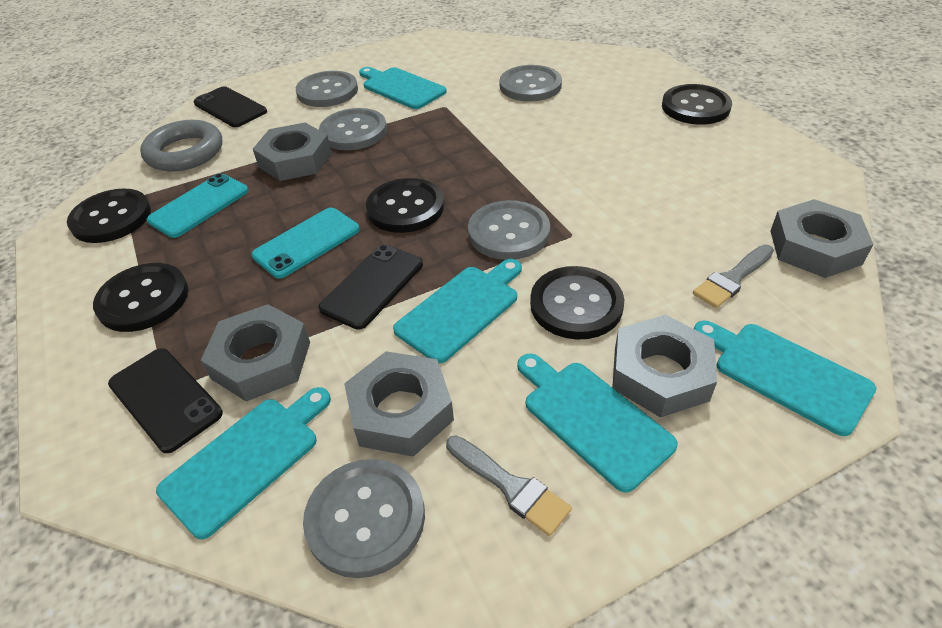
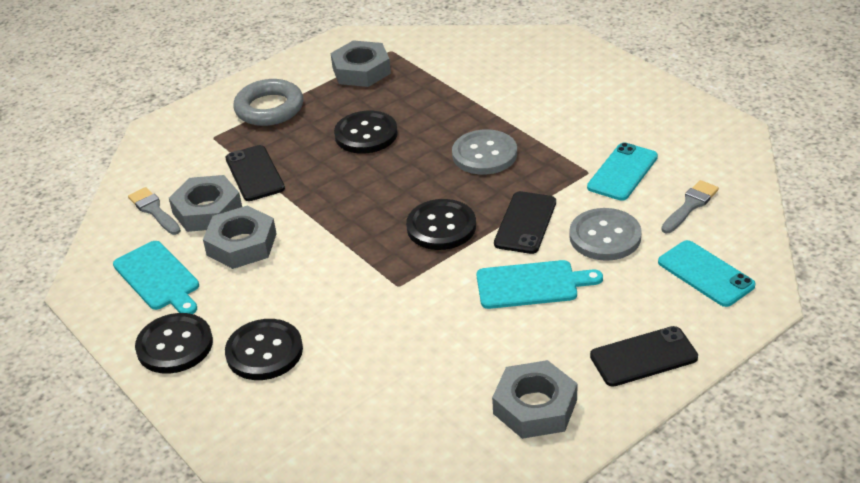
black button: [67,188,151,243] [93,263,189,332] [366,178,444,233] [530,266,624,339] [662,84,732,125] = 5 -> [135,313,213,374] [225,319,303,380] [334,111,398,154] [406,199,476,250] = 4
grey button: [296,71,358,107] [303,459,425,578] [319,108,387,150] [468,200,550,260] [500,65,562,102] = 5 -> [452,129,517,175] [569,208,642,261] = 2
grey nut: [201,304,310,401] [253,123,331,181] [344,351,454,457] [612,315,717,418] [770,199,874,278] = 5 -> [169,175,242,232] [203,206,277,269] [331,40,391,87] [492,360,577,439] = 4
turquoise cutting board: [156,387,331,540] [359,67,447,109] [393,259,522,363] [517,354,678,493] [694,321,876,436] = 5 -> [113,241,199,314] [477,260,603,309] = 2

